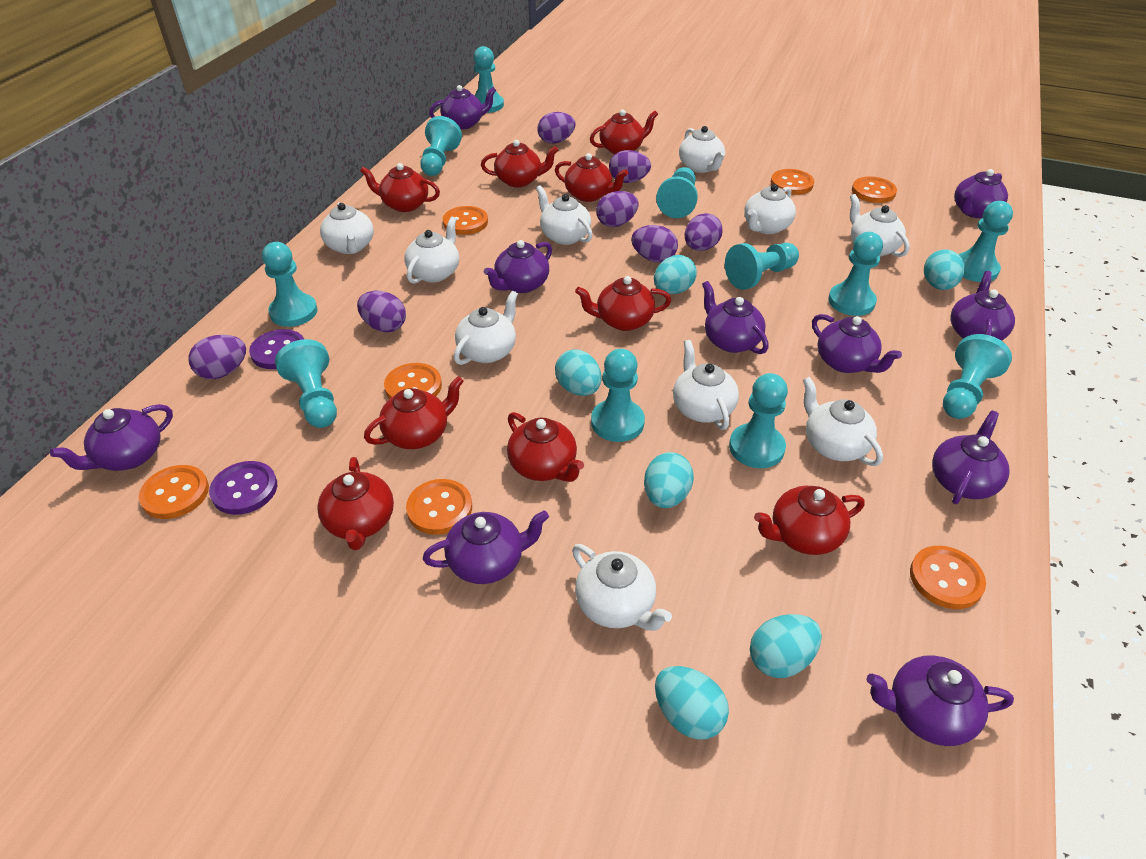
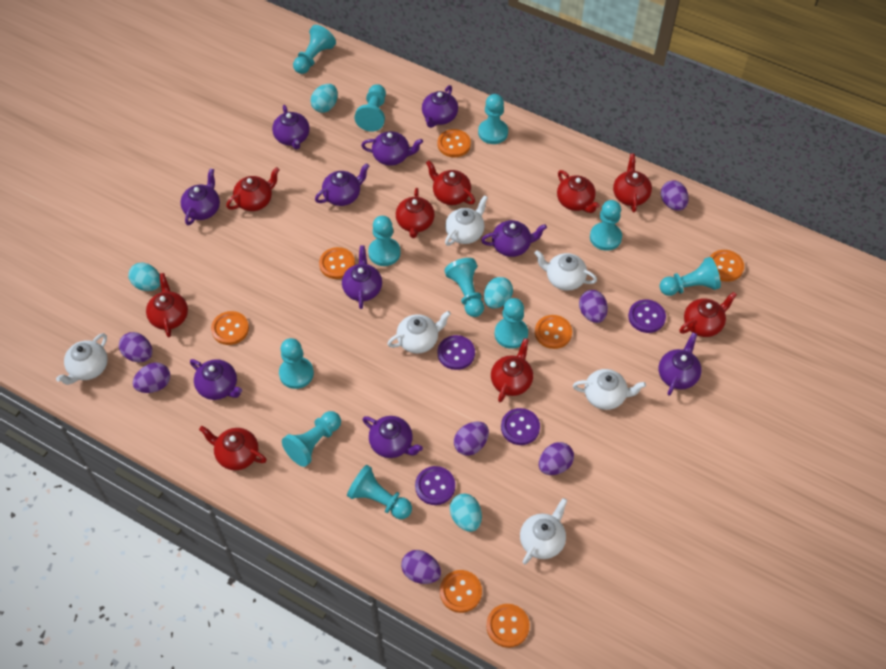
purple button: [209,461,277,515] [249,329,304,369] = 2 -> [415,466,455,505] [438,335,475,370] [501,408,540,445] [628,299,666,333] = 4
turquoise egg: [555,350,601,396] [644,452,694,508] [654,255,697,294] [655,666,729,740] [750,614,822,678] [924,250,964,290] = 6 -> [128,262,161,291] [310,84,338,113] [450,493,482,532] [484,277,513,309] = 4
white teapot: [320,202,374,254] [404,216,459,284] [454,291,518,365] [536,185,593,245] [572,544,672,631] [673,340,739,430] [679,126,725,173] [744,184,796,234] [803,377,883,466] [850,194,910,257] = 10 -> [56,333,108,385] [387,311,451,354] [445,195,488,246] [520,498,567,564] [534,250,597,291] [573,369,646,410] = 6

